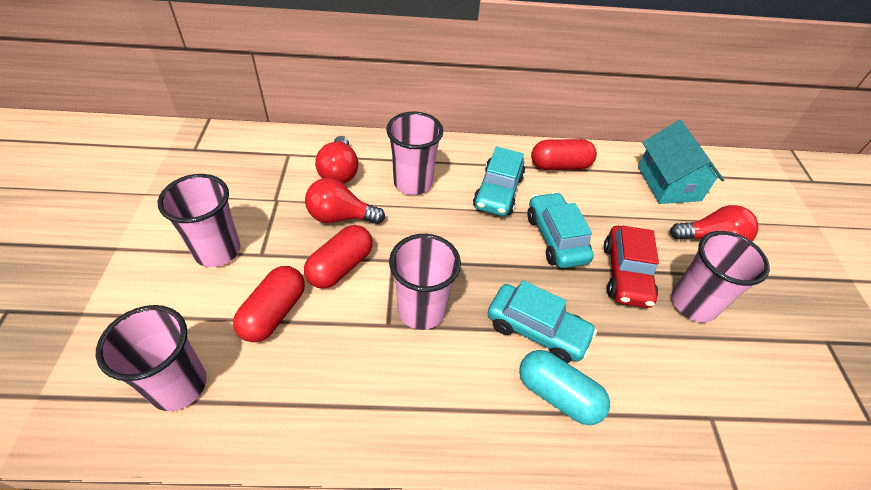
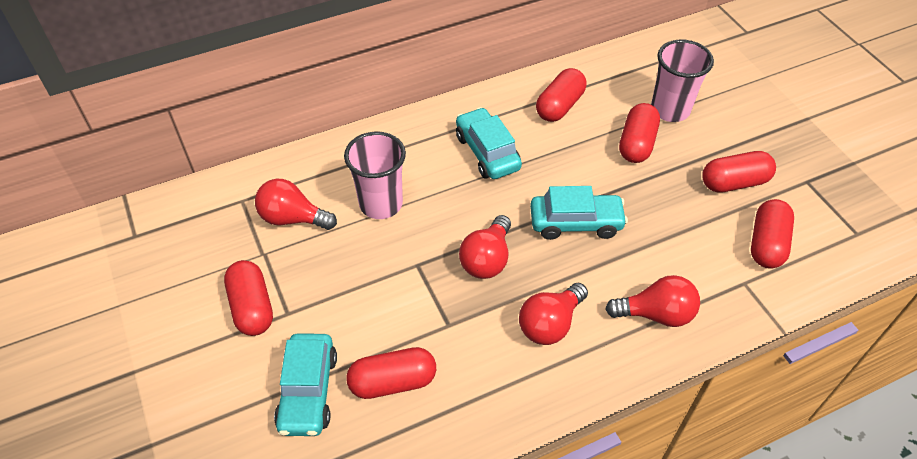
pink cup: [96,305,207,411] [158,174,240,267] [386,112,443,195] [389,234,461,330] [672,231,770,322] = 5 -> [344,132,406,219] [651,39,714,122] = 2
red capsule: [233,266,305,342] [304,225,373,289] [531,139,597,170] = 3 -> [224,260,273,336] [346,347,436,399] [536,68,586,122] [619,103,660,163] [702,151,776,193] [751,199,794,269] = 6
red car: [604,226,659,308] = 1 -> none = 0
red light bulb: [305,178,385,224] [315,136,358,184] [670,205,759,241] = 3 -> [255,179,337,230] [459,215,511,279] [519,283,588,345] [605,275,700,327] = 4
turquoise capsule: [519,350,610,425] = 1 -> none = 0
turquoise house: [638,120,724,204] = 1 -> none = 0

